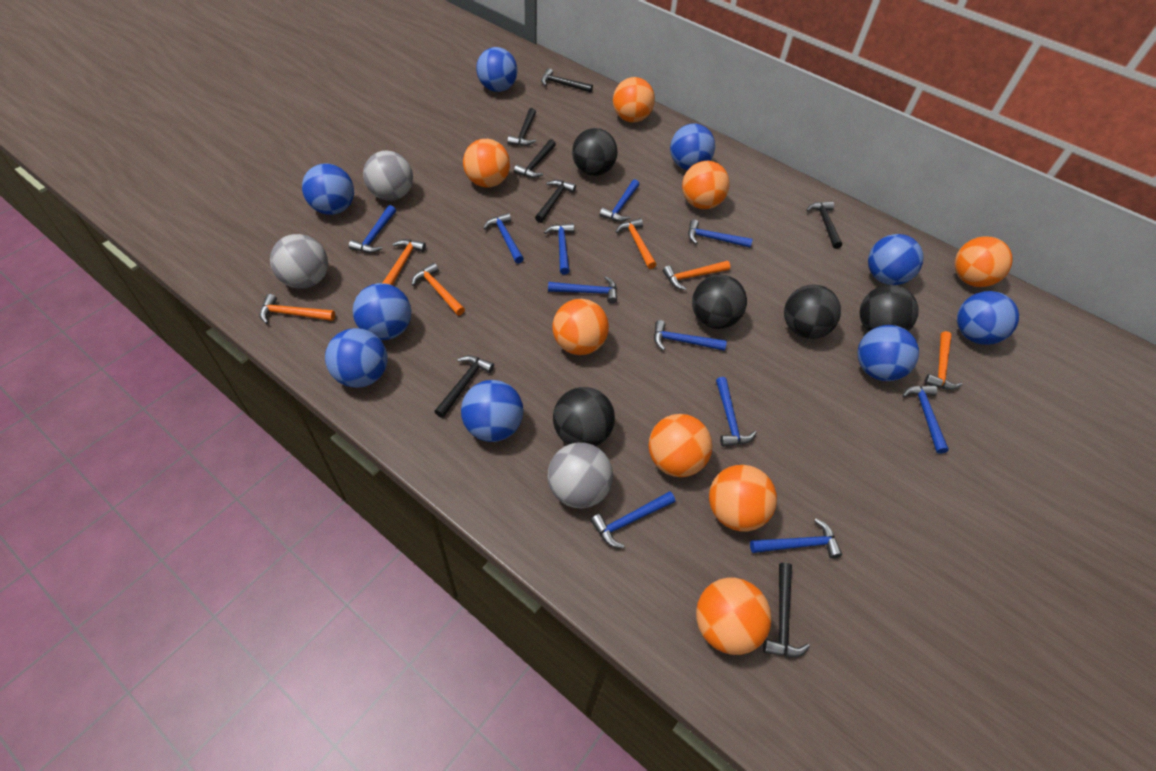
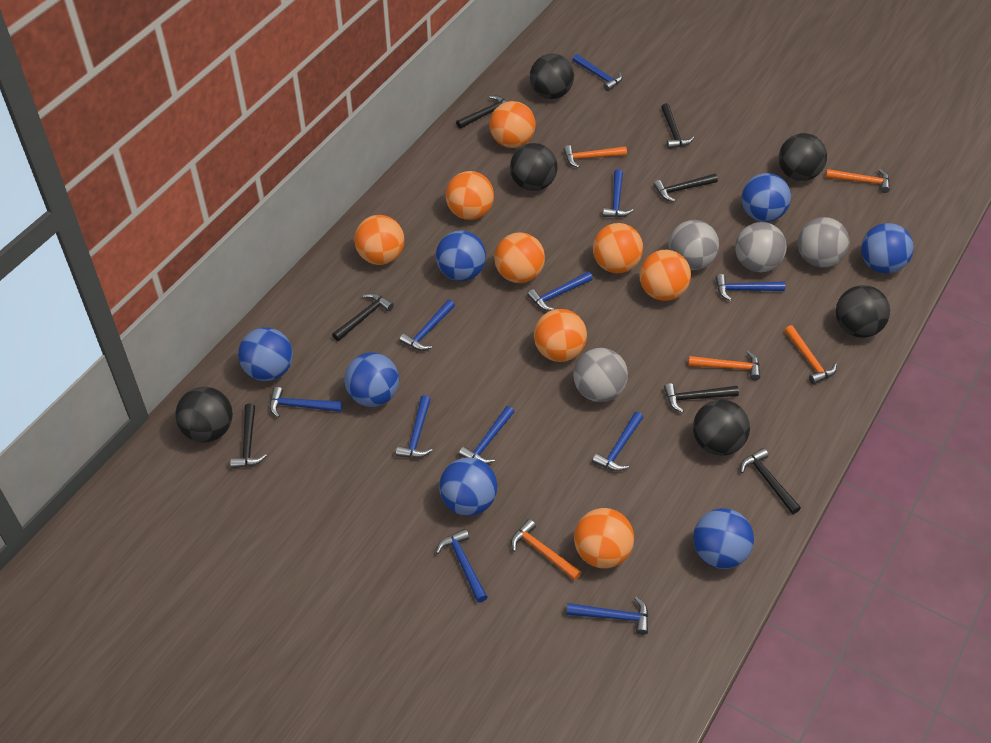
black ball: [553,387,615,446] [572,128,617,176] [692,275,747,329] [784,284,841,339] [860,285,919,332] = 5 -> [175,387,233,442] [510,143,558,191] [530,53,574,99] [693,399,750,456] [779,133,827,181] [836,285,890,338] = 6
blue ball: [302,164,354,215] [325,328,388,388] [353,283,411,340] [461,380,524,442] [476,47,518,92] [670,124,715,170] [857,325,919,381] [868,234,924,285] [957,291,1019,345] = 9 -> [238,327,293,381] [344,352,399,407] [436,230,486,281] [439,457,498,516] [693,508,754,569] [742,173,791,222] [861,223,914,273] = 7
grey ball: [270,234,328,289] [363,150,413,201] [548,442,613,508] = 3 -> [573,348,628,402] [669,220,719,270] [735,222,787,273] [798,217,849,267] = 4
orange hammer: [259,294,335,324] [383,239,426,286] [412,263,465,315] [616,218,656,269] [663,261,730,290] [924,331,963,390] = 6 -> [511,519,581,581] [563,145,627,168] [688,351,760,380] [784,325,837,384] [825,169,890,193] = 5

